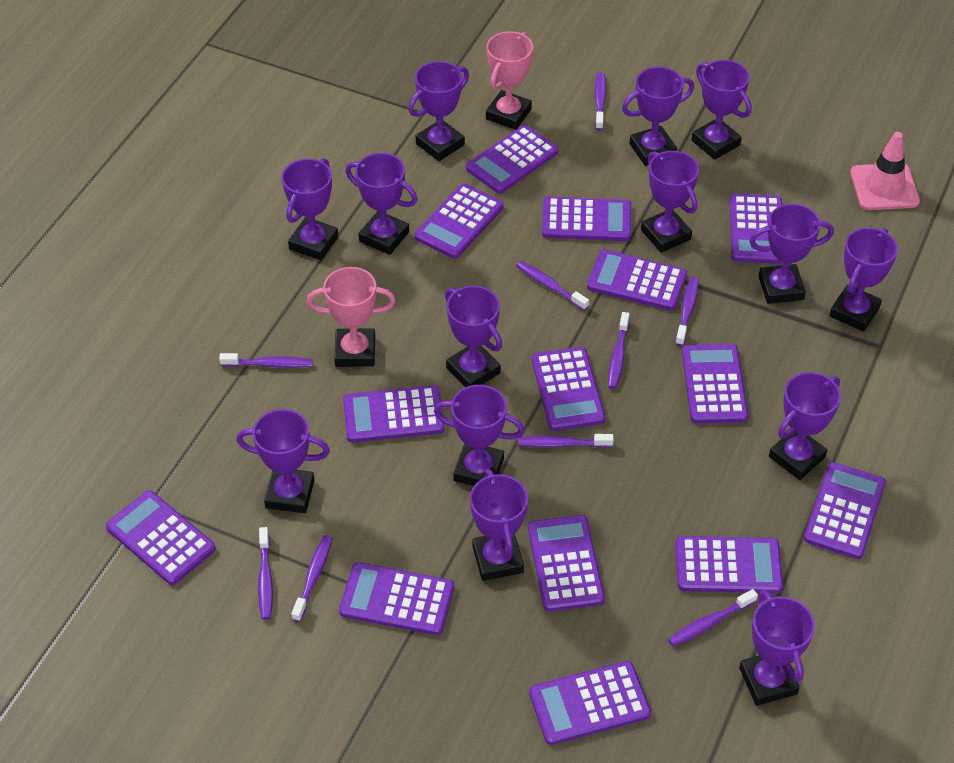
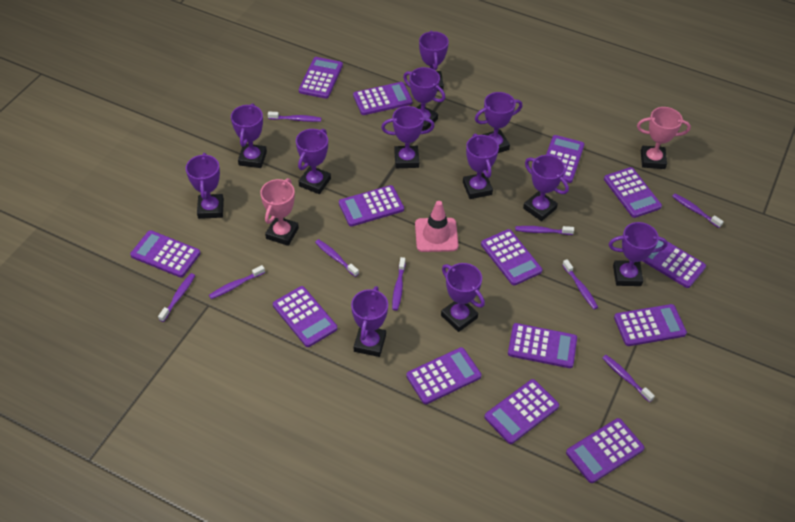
purple trophy: [236,409,330,513] [282,158,338,260] [345,153,417,255] [408,61,469,161] [434,385,524,486] [445,286,502,387] [470,469,528,581] [622,67,694,166] [641,151,699,253] [691,60,752,160] [739,590,815,706] [749,204,834,304] [769,372,841,480] [830,227,898,332] = 14 -> [186,153,224,219] [231,103,267,168] [296,129,331,194] [351,286,388,357] [381,106,435,168] [403,67,445,131] [419,31,449,91] [441,263,485,332] [463,134,499,199] [475,92,522,153] [523,155,569,221] [609,222,668,286] = 12

